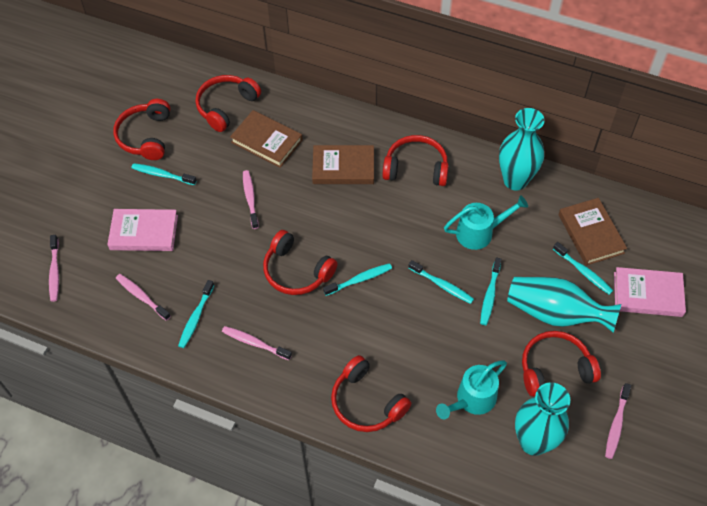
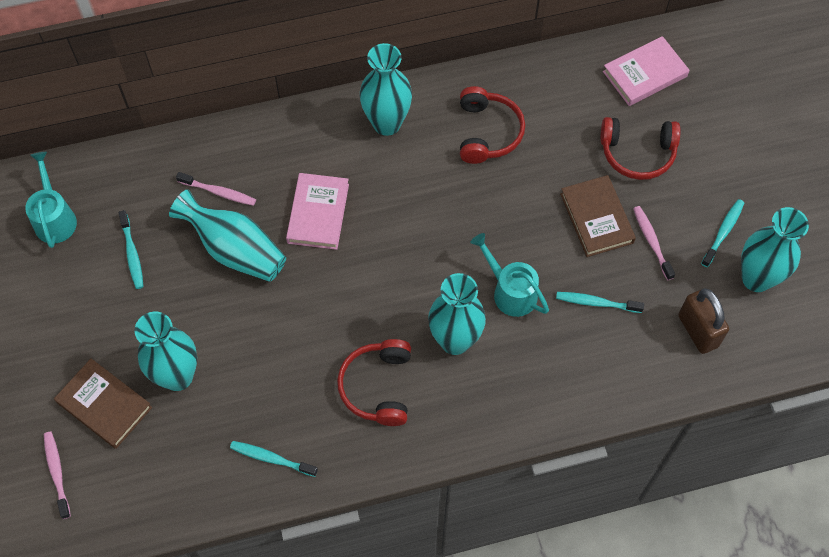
brown book: [230,110,303,168] [312,145,374,184] [558,198,627,266] = 3 -> [54,359,152,449] [560,175,636,257] = 2
brown padlock: none = 0 -> [678,288,729,354] = 1
pink toothbrush: [49,235,59,302] [116,274,171,321] [222,326,292,360] [243,170,259,229] [605,383,631,459] = 5 -> [44,431,71,519] [176,172,256,206] [633,206,675,280] = 3
red headphones: [113,99,170,160] [195,75,261,132] [263,230,338,295] [331,355,412,432] [382,135,449,186] [522,331,601,397] = 6 -> [337,339,411,426] [460,86,525,164] [601,117,681,180] = 3
turquoise toothbrush: [131,163,197,185] [178,280,214,348] [323,263,392,296] [408,260,474,304] [480,257,501,325] [553,242,613,295] = 6 -> [118,210,144,289] [230,441,318,477] [556,292,644,313] [701,199,744,267] = 4
turquoise vase: [499,108,545,190] [507,277,621,333] [515,382,570,456] = 3 -> [134,312,197,391] [169,189,286,282] [360,43,412,136] [428,273,486,355] [741,207,809,292] = 5

